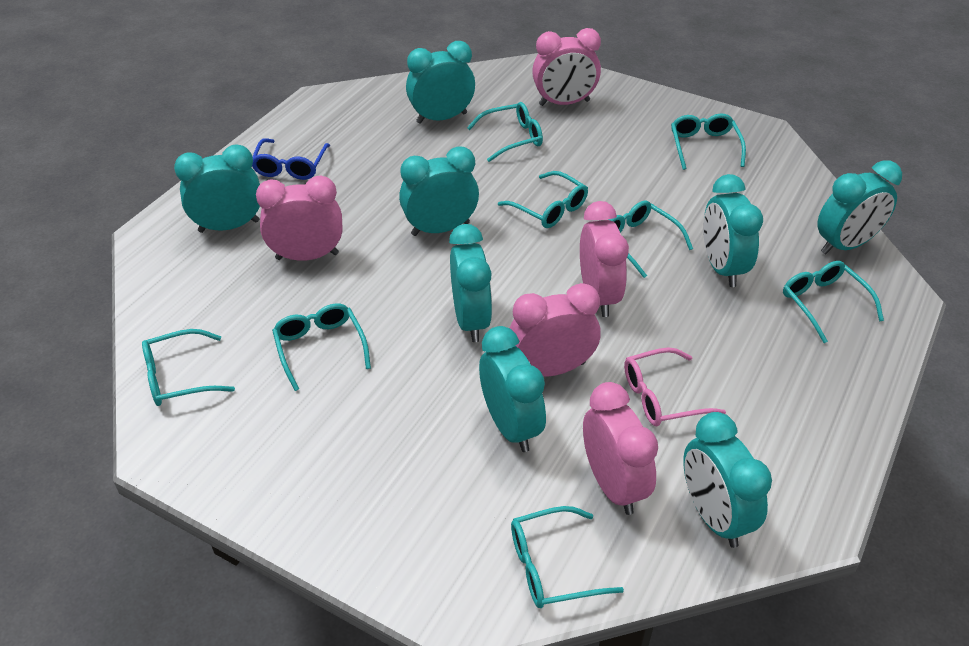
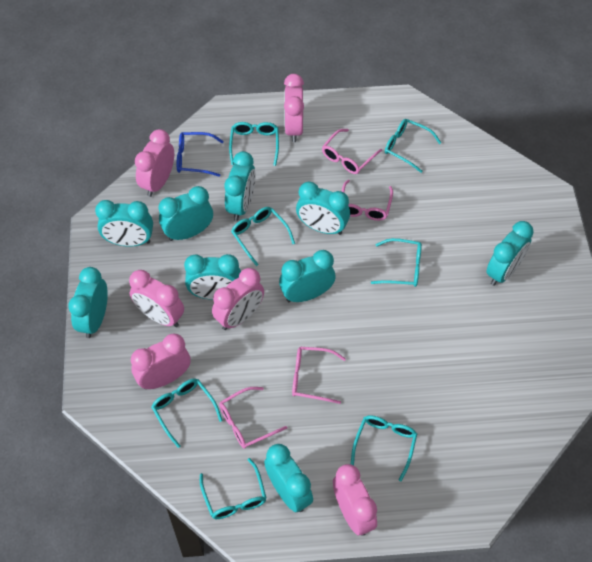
pink clock: [256,176,342,261] [510,283,601,376] [532,28,601,106] [580,201,629,317] [583,382,658,515] = 5 -> [129,270,184,327] [131,334,191,389] [135,129,174,197] [212,268,264,330] [284,74,304,142] [333,464,377,536] = 6
pink glasses: [624,347,726,426] = 1 -> [219,387,287,449] [292,347,346,404] [322,129,382,174] [342,180,393,221] = 4
turquoise clock: [174,145,260,233] [399,146,479,236] [406,41,475,124] [449,224,492,342] [479,326,546,452] [683,412,772,548] [703,174,763,287] [817,160,902,254] = 8 -> [68,267,108,338] [95,200,153,247] [159,186,213,241] [184,254,241,300] [224,151,255,221] [264,444,313,512] [279,250,335,302] [296,182,350,235] [486,221,534,286] = 9
turquoise glasses: [142,329,235,406] [272,303,371,391] [467,102,543,162] [498,171,588,228] [511,506,624,608] [608,201,693,278] [671,113,746,170] [783,261,884,343] = 8 -> [151,379,223,448] [200,458,266,519] [229,122,279,166] [231,207,295,266] [351,415,417,481] [371,238,422,287] [385,119,441,173] = 7

